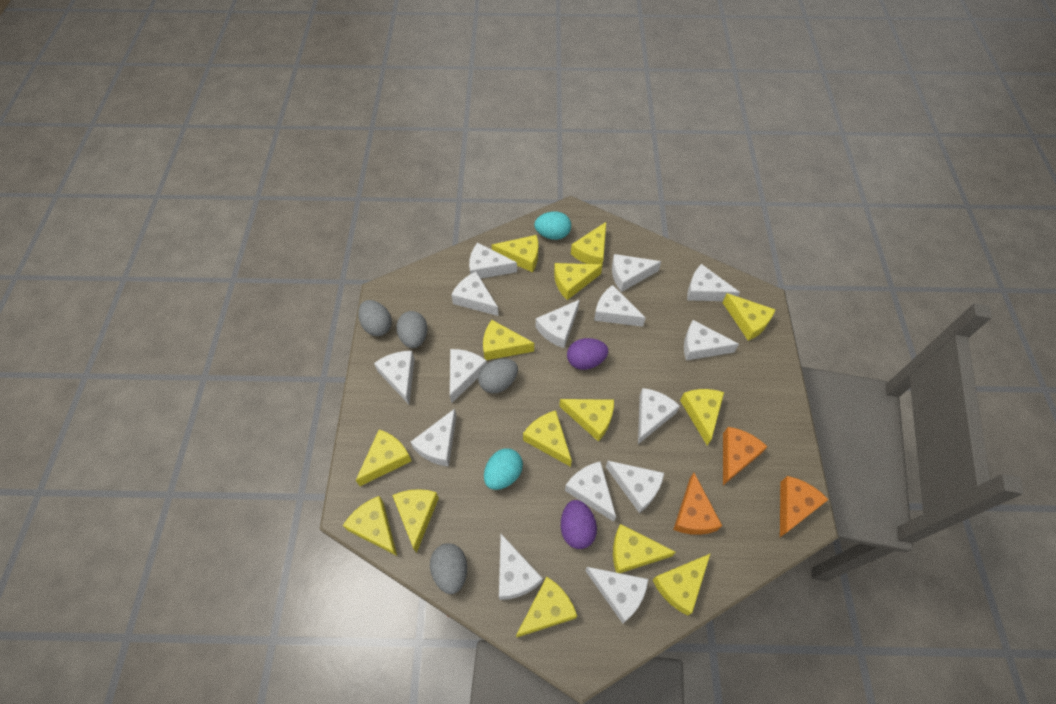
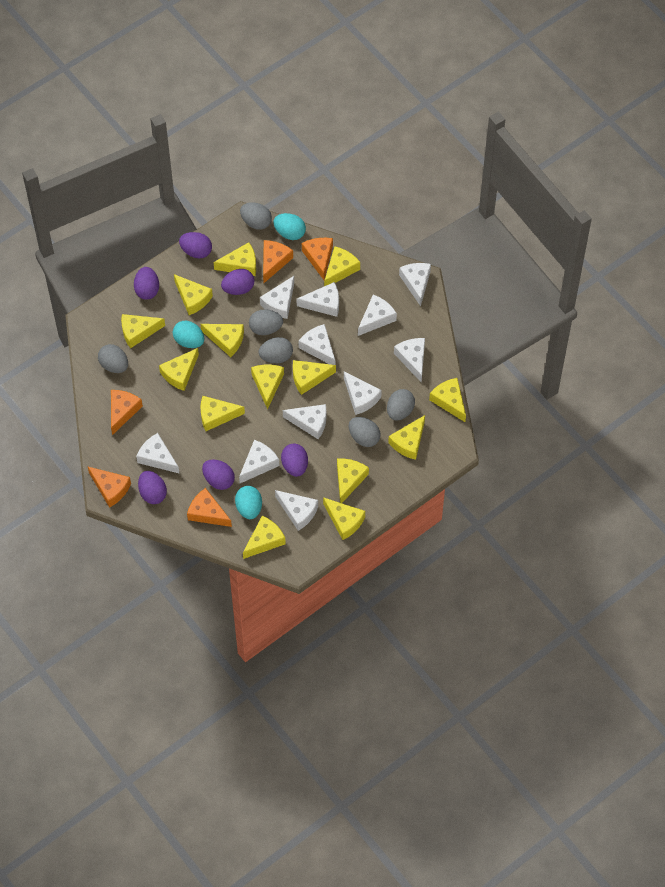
grey egg: [358,300,392,336] [396,311,428,348] [430,543,467,594] [478,359,518,394] = 4 -> [98,344,128,373] [240,202,272,230] [249,309,283,335] [259,337,293,363] [349,417,381,447] [387,389,415,421] = 6
orange cheese: [673,473,722,535] [723,427,768,485] [780,476,829,537] = 3 -> [88,467,131,508] [111,390,143,435] [187,488,232,527] [263,240,293,283] [302,238,333,280] = 5
purple egg: [561,500,597,549] [567,338,608,370] = 2 -> [134,267,159,300] [138,471,167,504] [179,232,212,259] [202,459,235,490] [221,269,255,295] [281,443,308,477] = 6
turquoise egg: [484,448,523,490] [534,211,571,240] = 2 -> [173,321,205,348] [235,486,262,519] [273,213,306,240] = 3
white cheese: [374,351,415,404] [411,409,456,467] [450,349,487,403] [451,272,499,316] [469,243,517,279] [499,534,543,600] [536,299,580,348] [565,461,616,522] [585,567,648,623] [594,285,645,327] [606,461,664,513] [612,254,661,292] [638,388,680,444] [684,320,739,361] [687,264,740,301] = 15 -> [136,433,180,474] [239,440,279,483] [260,276,294,319] [275,490,318,531] [283,404,326,439] [297,282,339,317] [298,324,335,365] [344,372,382,415] [358,295,397,336] [394,338,425,383] [399,263,431,306] = 11

